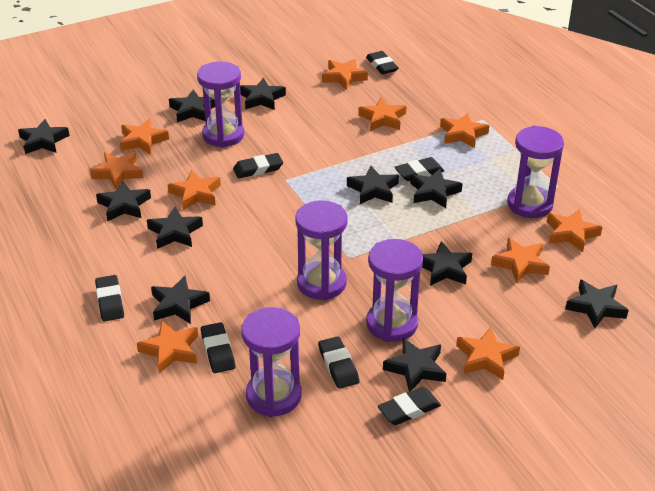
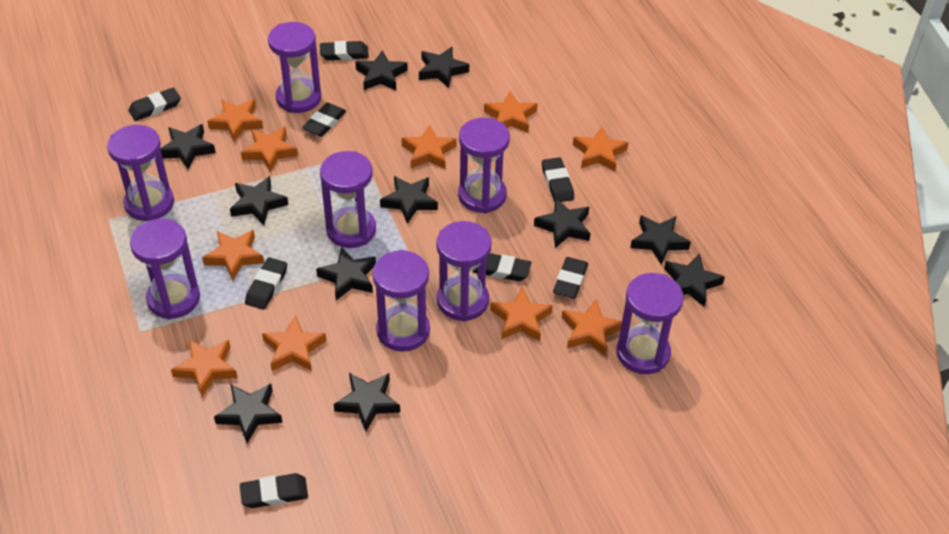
black eraser: [95,275,124,321] [201,322,235,373] [233,153,283,178] [318,336,359,389] [366,51,399,74] [378,387,441,425] [395,157,444,181] = 7 -> [128,88,181,121] [240,473,308,508] [245,257,287,310] [302,103,346,137] [320,41,369,60] [473,253,532,281] [542,157,574,202] [553,257,588,299] = 8
purple hourglass: [197,61,244,148] [241,307,302,417] [295,200,348,300] [366,239,423,342] [507,126,564,218] = 5 -> [107,125,174,221] [130,218,200,319] [268,22,321,113] [320,151,376,248] [372,250,430,352] [436,221,492,322] [458,118,510,213] [616,273,683,374] = 8

